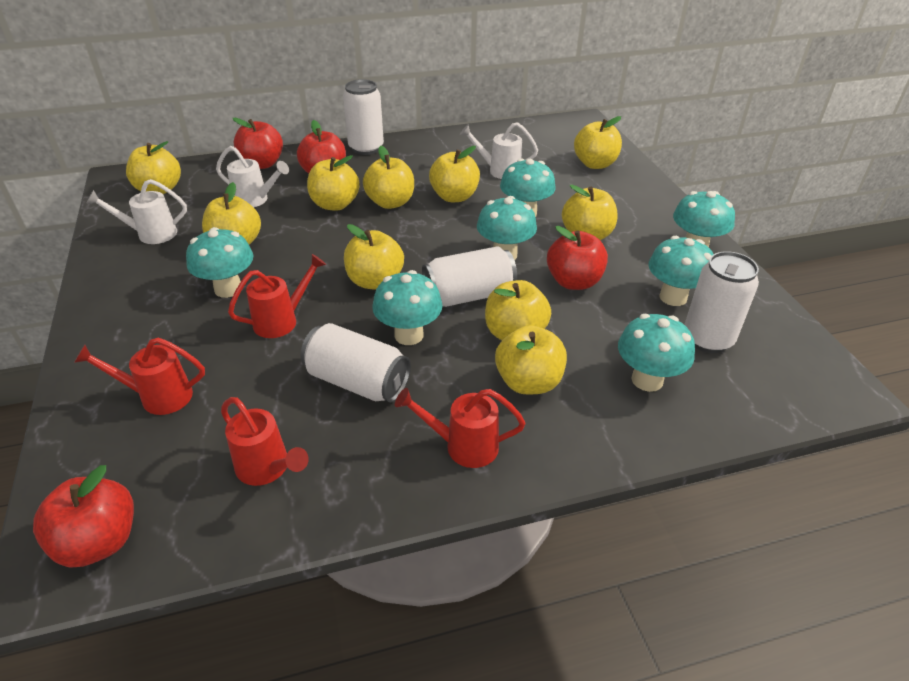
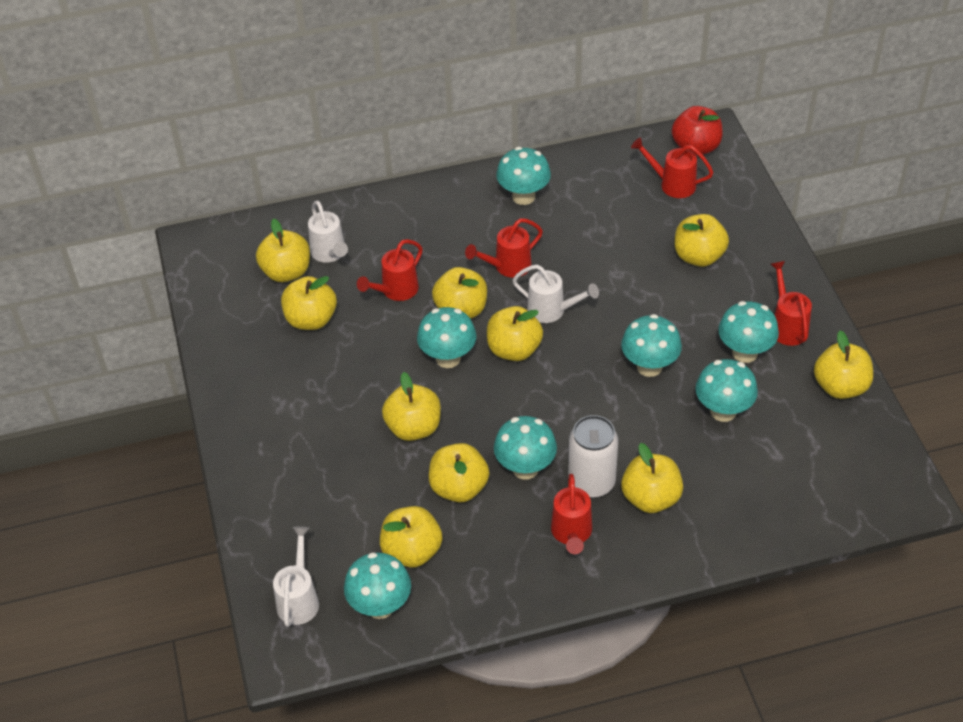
red apple: [33,465,134,568] [233,118,283,169] [297,120,346,174] [547,226,608,290] = 4 -> [672,106,723,156] = 1
red watering can: [74,338,205,415] [221,397,309,486] [228,254,326,338] [395,388,525,468] = 4 -> [357,239,423,301] [465,218,543,278] [551,474,592,554] [631,137,714,198] [771,261,812,346] = 5
white can: [301,323,411,402] [343,79,384,155] [422,246,517,307] [684,251,759,353] = 4 -> [568,415,618,498] = 1

